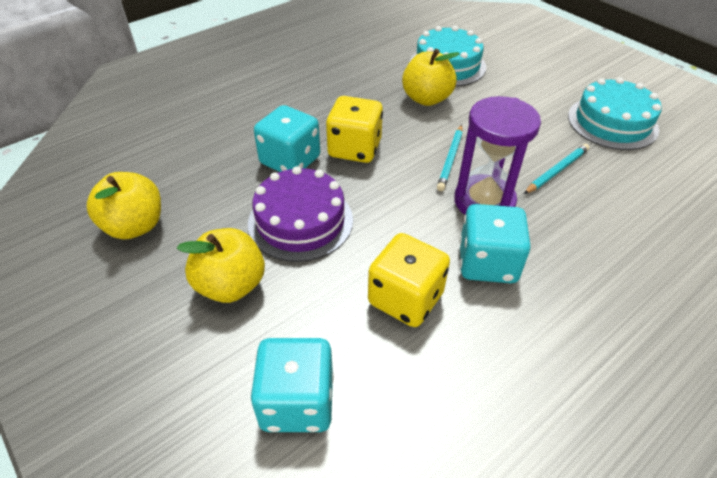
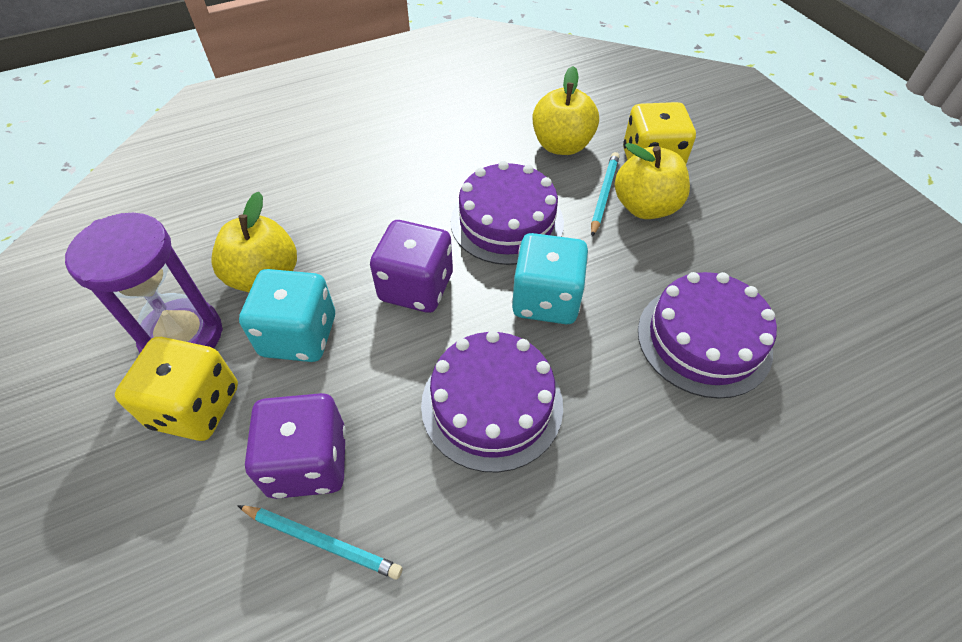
purple cake: [248,166,353,262] = 1 -> [421,330,563,473] [451,161,564,265] [638,272,777,399] = 3
purple dice: none = 0 -> [245,393,346,499] [370,220,453,313] = 2
turquoise cake: [409,26,486,87] [568,77,662,150] = 2 -> none = 0
turquoise dice: [251,338,334,432] [254,105,320,172] [460,204,531,283] = 3 -> [239,269,335,362] [512,233,588,324] = 2

